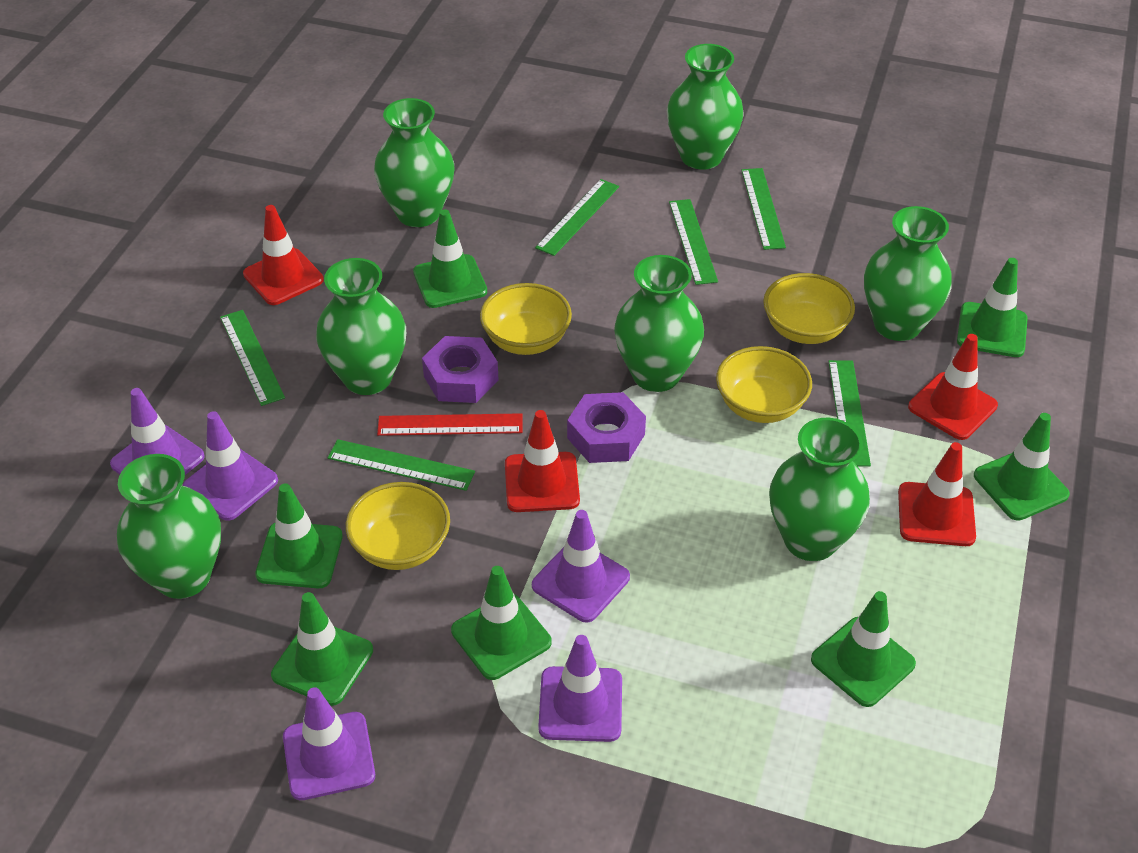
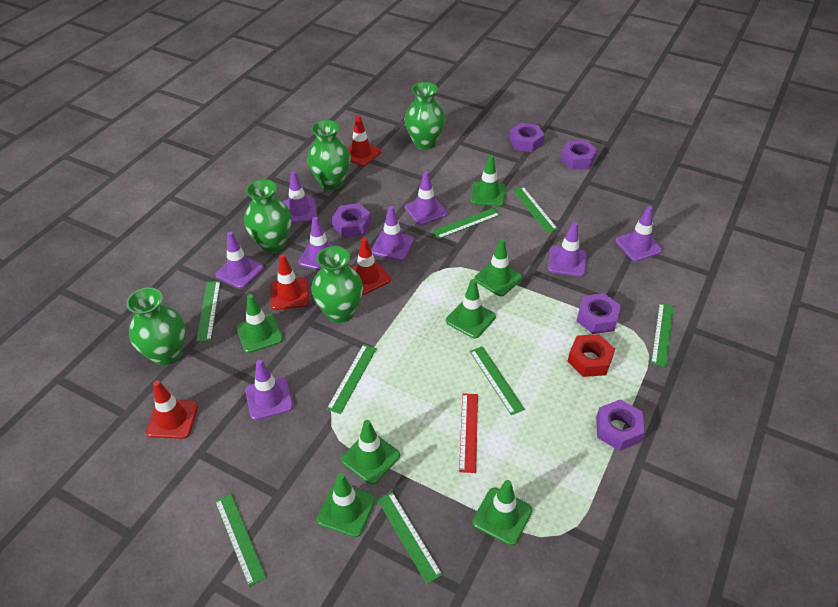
green ruler: [220,310,285,406] [328,439,475,491] [535,179,619,256] [669,199,718,285] [741,168,786,250] [828,360,871,466] = 6 -> [196,281,221,342] [215,494,266,587] [327,344,377,414] [377,492,443,584] [433,208,500,239] [470,346,525,415] [513,187,558,233] [651,303,674,367] = 8
green vase: [117,454,221,599] [316,258,406,395] [374,98,455,227] [614,255,704,392] [667,44,744,170] [769,418,870,561] [864,206,952,341] = 7 -> [126,287,185,366] [244,179,292,253] [307,120,351,190] [312,246,363,323] [404,82,445,150] = 5
purple nut: [422,336,499,403] [567,392,646,463] = 2 -> [332,203,371,238] [509,123,545,152] [560,140,597,170] [577,293,621,334] [596,400,645,451] = 5
purple traffic cone: [110,388,205,475] [183,411,278,521] [283,687,375,800] [532,510,630,623] [538,635,622,742] = 5 -> [215,232,264,289] [245,360,293,420] [283,171,317,223] [298,217,341,270] [371,206,414,261] [405,171,448,225] [548,222,587,277] [616,206,663,261] = 8
red nut: none = 0 -> [567,334,615,377] = 1
yellow bowl: [346,482,450,570] [480,283,572,355] [716,346,812,423] [763,273,855,344] = 4 -> none = 0

